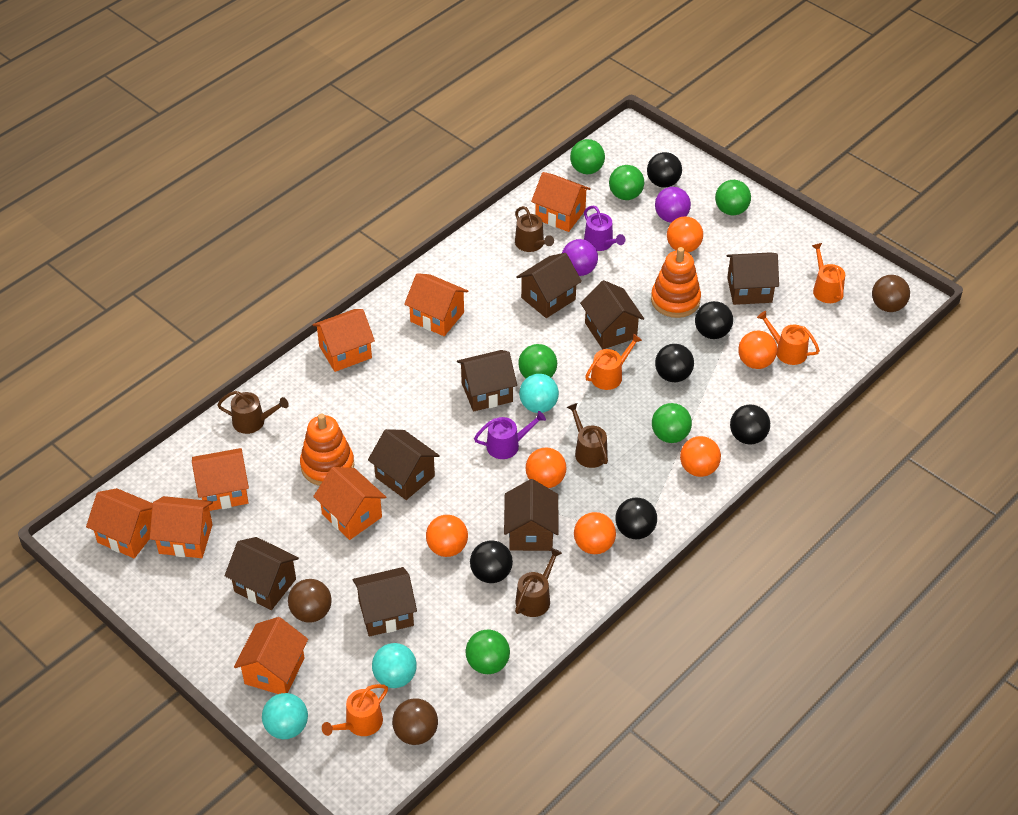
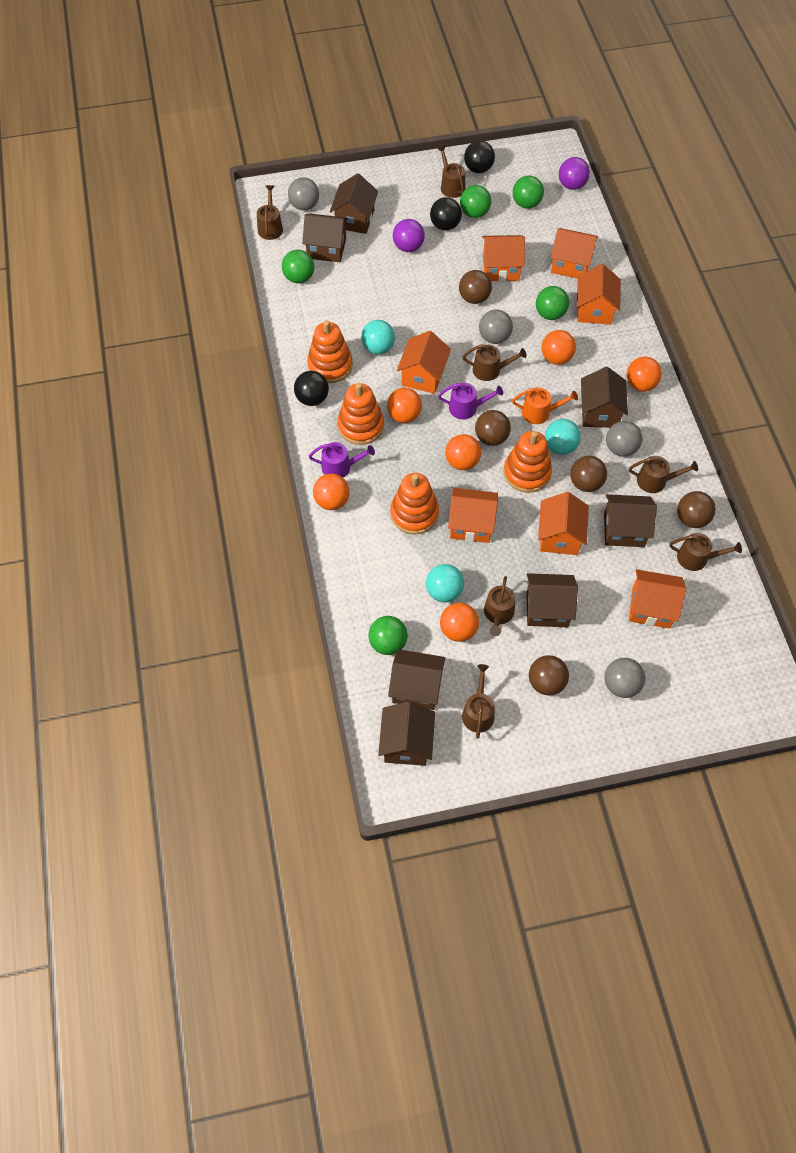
black ball: [470,540,513,583] [615,497,657,539] [647,152,682,188] [655,344,694,382] [695,301,733,339] [730,405,770,445] = 6 -> [294,371,329,406] [430,197,462,231] [464,141,495,173] = 3
brown ball: [288,579,332,623] [392,698,438,745] [872,275,910,312] = 3 -> [459,270,492,304] [475,410,511,446] [529,655,569,695] [570,456,607,492] [677,491,716,528] = 5
brown house: [225,537,299,610] [353,567,417,637] [368,429,440,500] [457,350,517,412] [504,479,559,551] [516,253,582,318] [580,280,644,349] [727,252,779,305] = 8 -> [302,214,348,262] [330,173,378,234] [378,701,435,766] [388,649,445,710] [527,573,578,627] [581,367,628,428] [604,494,657,547] = 7
brown watering can: [217,391,289,434] [515,206,554,252] [515,548,562,617] [567,403,608,468] = 4 -> [257,185,283,240] [437,145,465,198] [462,664,495,739] [463,344,527,381] [484,576,515,636] [629,456,698,493] [669,533,742,571] = 7
green ball: [466,629,510,674] [518,344,557,378] [570,139,605,174] [609,165,644,200] [652,403,692,443] [715,180,751,215] = 6 -> [282,250,314,283] [368,616,408,655] [460,185,491,218] [513,175,544,209] [536,286,569,320] = 5
grey ball: none = 0 -> [288,177,319,210] [479,310,513,344] [605,658,645,698] [606,421,643,457] = 4
orange house: [86,488,153,558] [150,496,213,558] [192,448,249,511] [234,617,308,694] [312,309,375,372] [313,467,386,540] [404,273,468,336] [531,172,591,232] = 8 -> [397,331,451,394] [448,488,498,543] [482,235,525,282] [538,492,589,555] [551,228,598,279] [577,264,621,325] [629,569,686,628] = 7
orange stacking toy: [300,414,354,486] [651,247,701,318] = 2 -> [307,320,353,383] [337,383,384,445] [390,473,439,534] [504,431,552,493] = 4
orange watering can: [322,684,388,736] [585,334,642,390] [757,311,820,365] [812,243,845,303] = 4 -> [512,387,578,424] = 1

